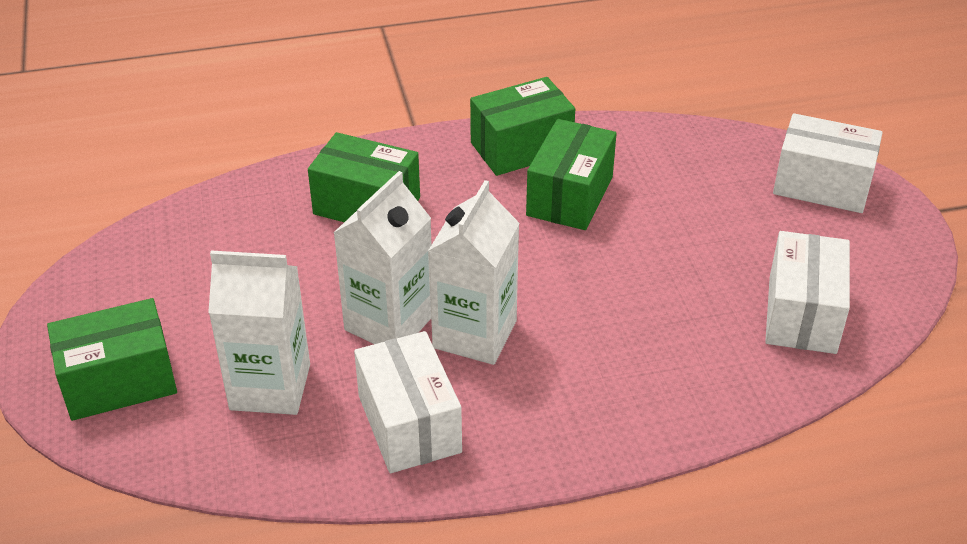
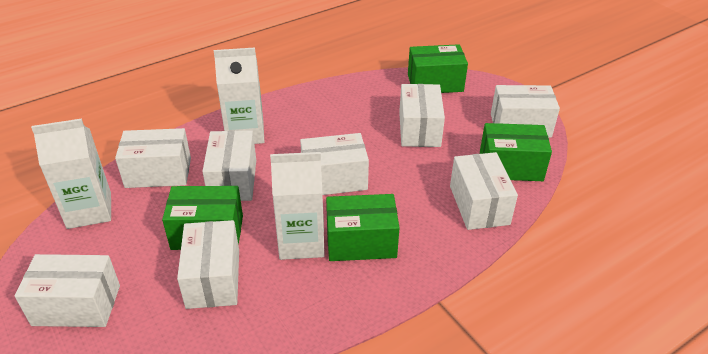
white box: [354,331,462,473] [765,231,850,354] [773,113,883,213] = 3 -> [15,254,120,327] [115,128,191,188] [177,220,239,309] [202,130,256,201] [300,133,369,195] [399,84,445,147] [450,152,518,230] [491,85,560,137] = 8

